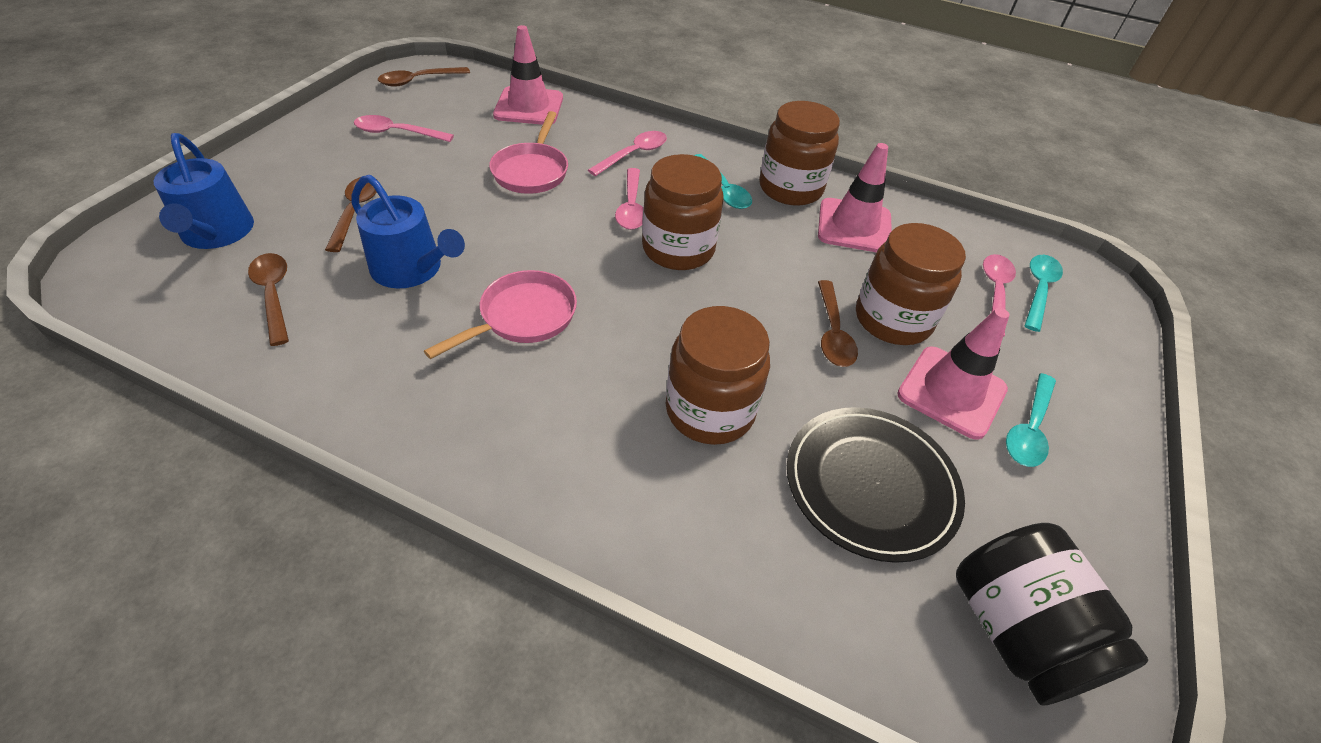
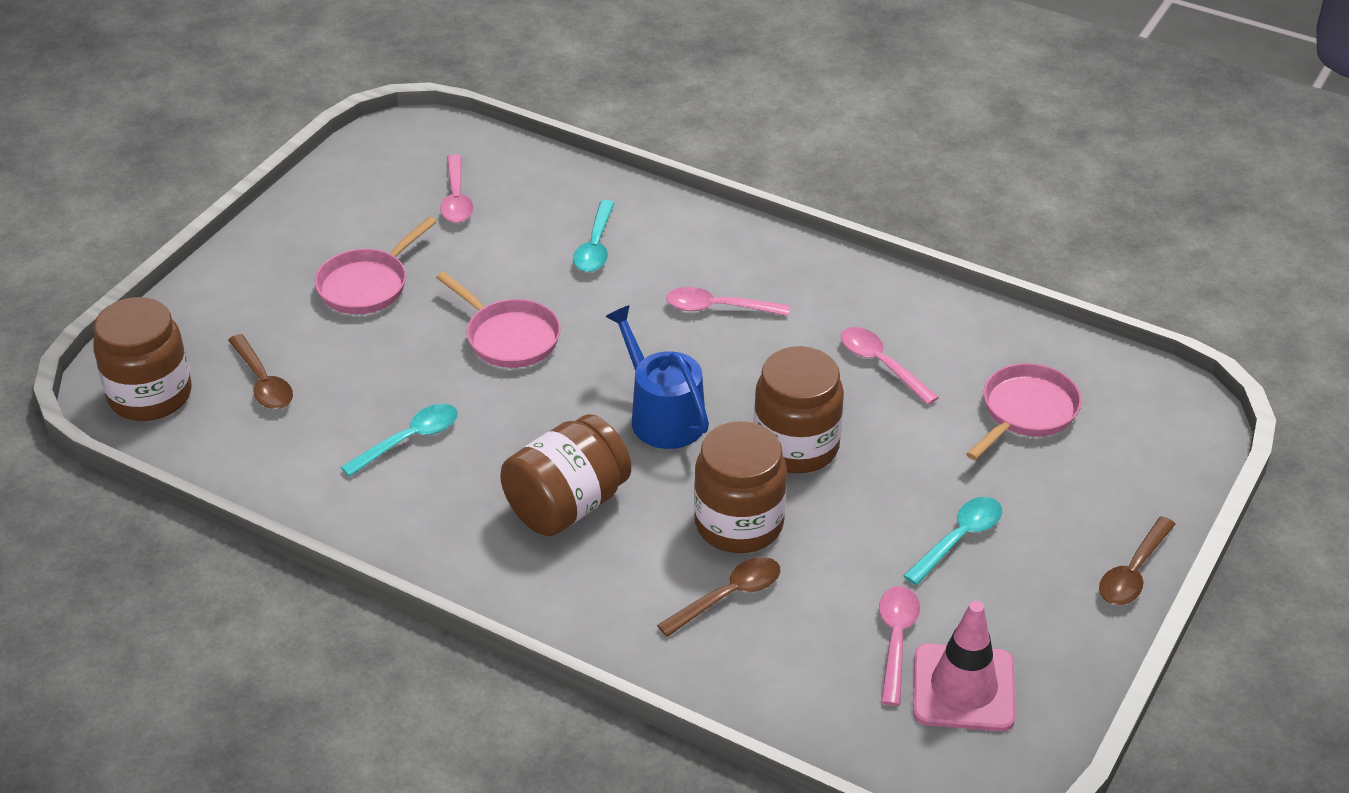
black jar: [956,523,1148,705] = 1 -> none = 0
black plate: [787,407,965,563] = 1 -> none = 0
blue watering can: [154,133,254,249] [351,175,465,289] = 2 -> [605,305,709,449] = 1
brown spoon: [248,253,289,346] [325,177,377,252] [378,67,470,87] [818,280,858,367] = 4 -> [228,334,293,409] [657,557,780,637] [1099,516,1176,605] = 3
pink pan: [424,270,577,359] [489,111,568,194] = 2 -> [315,217,437,314] [436,272,561,368] [966,363,1082,460] = 3
pink traffic cone: [493,25,563,125] [818,143,892,252] [897,308,1009,440] = 3 -> [913,601,1015,731] = 1

